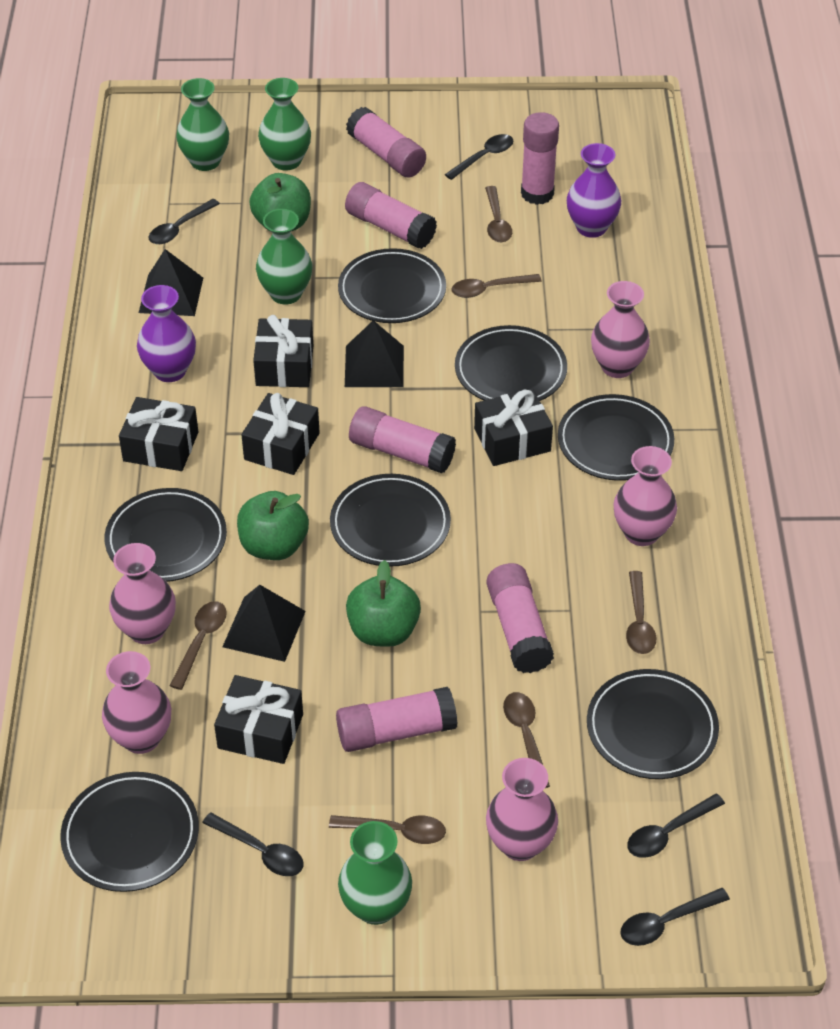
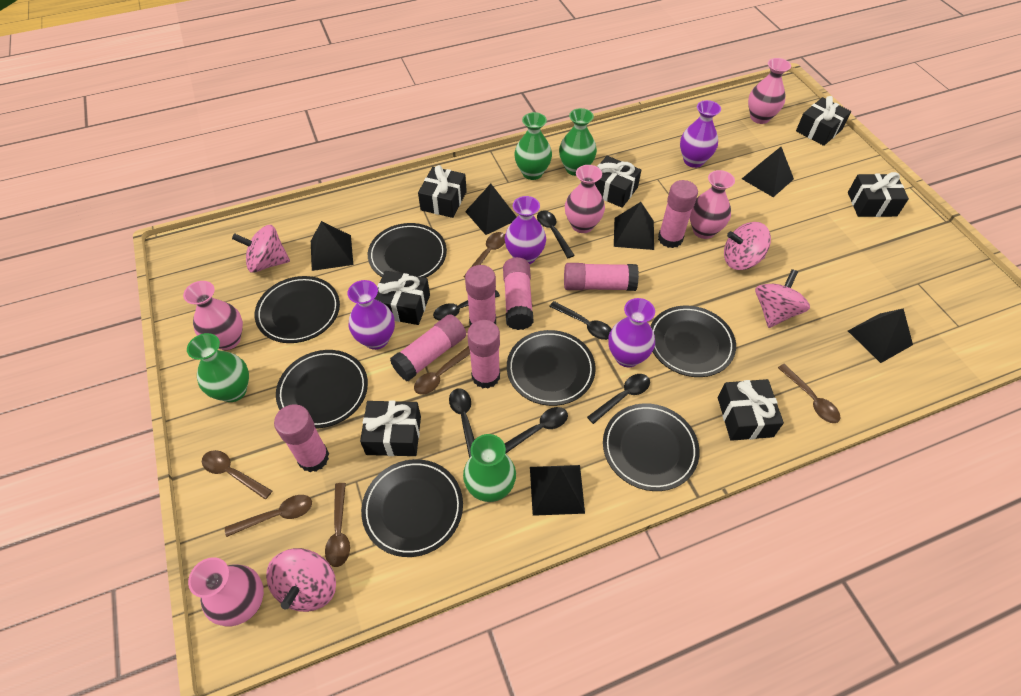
black gift: [119,397,198,471] [214,675,303,764] [242,393,320,475] [253,315,313,387] [474,389,553,466] = 5 -> [360,400,421,456] [374,271,430,325] [418,165,467,218] [595,156,641,208] [718,379,784,441] [796,96,851,146] [848,172,909,217] = 7
black pyramid: [139,249,203,316] [222,585,306,662] [345,320,404,387] = 3 -> [311,221,353,271] [465,184,517,235] [530,465,585,516] [614,202,654,250] [742,147,794,197] [848,308,913,363] = 6
black spoon: [148,199,220,244] [202,812,303,876] [444,134,513,180] [620,888,730,946] [627,794,725,858] = 5 -> [433,290,500,321] [449,388,475,458] [504,407,568,454] [537,211,575,258] [549,301,612,340] [587,374,650,424] = 6
green apple: [237,491,309,560] [249,173,311,232] [346,560,421,647] = 3 -> none = 0
pink glue stick: [336,687,458,752] [345,182,437,249] [346,107,426,177] [349,406,456,473] [486,563,554,673] [521,112,559,205] = 6 -> [274,404,329,472] [390,314,466,381] [465,265,496,326] [467,320,500,388] [503,257,534,330] [564,263,639,291] [658,180,698,248] = 7
pink spinning top: none = 0 -> [232,225,290,273] [266,548,336,612] [724,222,771,270] [755,269,810,328] = 4
purple vase: [137,285,196,382] [567,143,621,238] = 2 -> [348,280,395,350] [505,196,546,264] [608,298,655,367] [680,100,721,168] = 4

